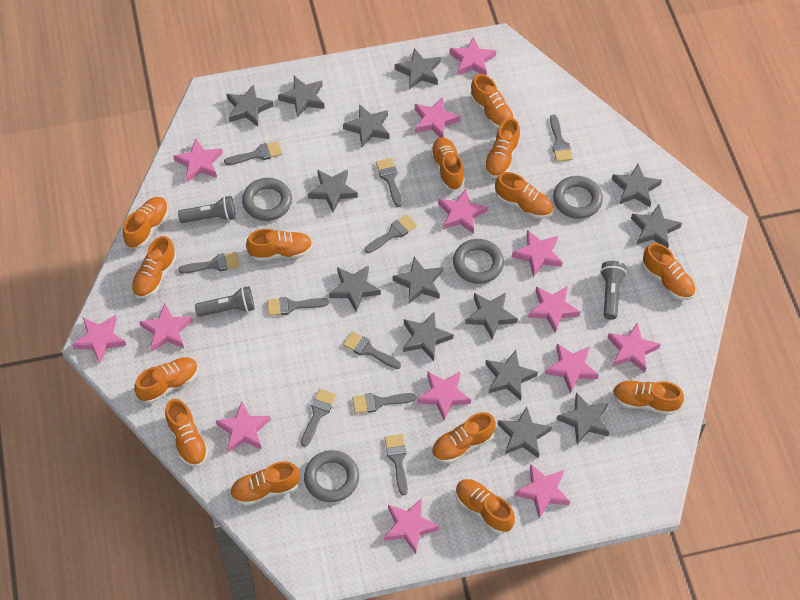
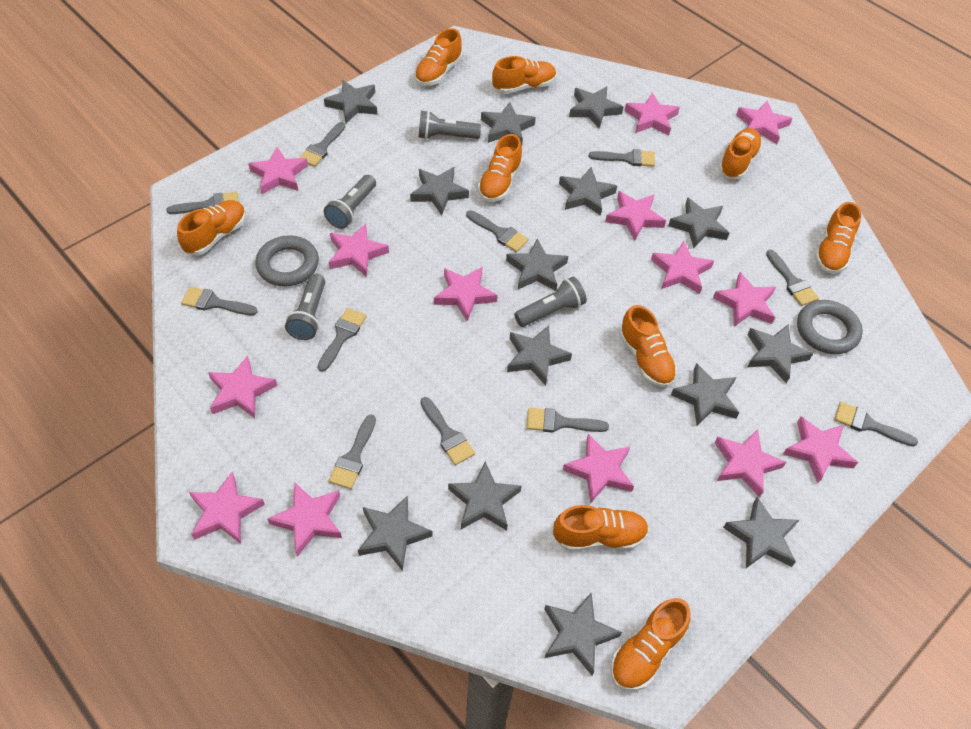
grey brush: [178,252,239,273] [224,141,282,165] [267,297,329,316] [301,389,336,447] [343,331,401,369] [352,393,416,414] [365,214,417,254] [376,158,402,207] [385,434,408,495] [550,115,573,162] = 10 -> [166,192,239,214] [181,287,258,315] [299,122,346,167] [318,308,367,372] [329,415,376,489] [420,397,475,465] [466,210,529,252] [526,408,609,433] [589,149,655,167] [766,250,819,306] [834,402,918,447] = 11
grey flashlight: [178,196,236,223] [195,286,255,317] [600,261,627,320] = 3 -> [285,274,325,340] [324,175,376,229] [418,110,481,139] [514,276,587,327] = 4
grey ring: [242,178,292,221] [304,450,359,502] [453,239,504,284] [553,176,603,219] = 4 -> [255,235,319,287] [797,300,863,354] = 2
orange shoe: [123,197,169,248] [131,236,177,299] [134,357,198,403] [165,399,209,467] [230,461,300,506] [246,229,313,261] [430,138,465,190] [432,412,496,464] [455,479,515,534] [470,74,514,129] [484,118,521,178] [495,172,553,219] [613,380,684,415] [642,243,696,300] = 14 -> [177,200,246,255] [414,28,462,86] [478,134,523,202] [492,56,556,94] [553,505,649,551] [610,598,691,691] [619,305,677,387] [719,128,762,179] [815,202,861,274] = 9

